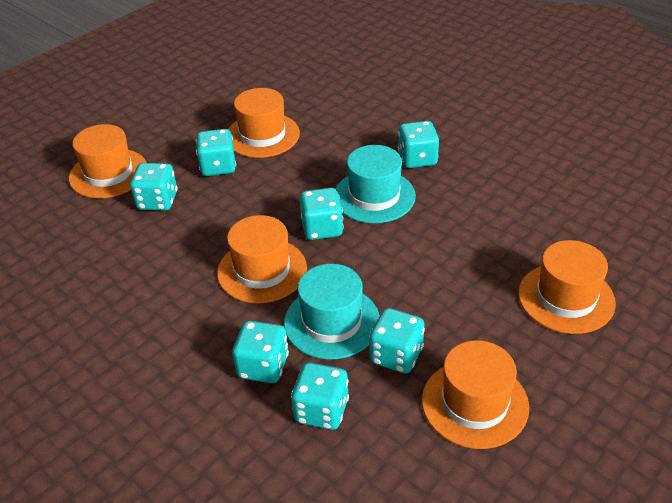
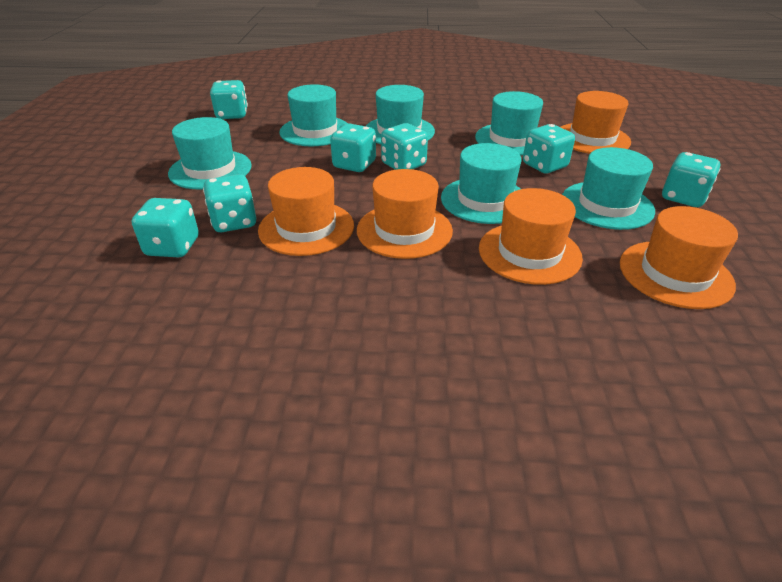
turquoise hat: [284,264,380,360] [335,145,416,223] = 2 -> [168,117,252,189] [279,84,348,146] [366,85,435,144] [441,143,522,224] [475,91,543,155] [562,147,655,230] = 6

